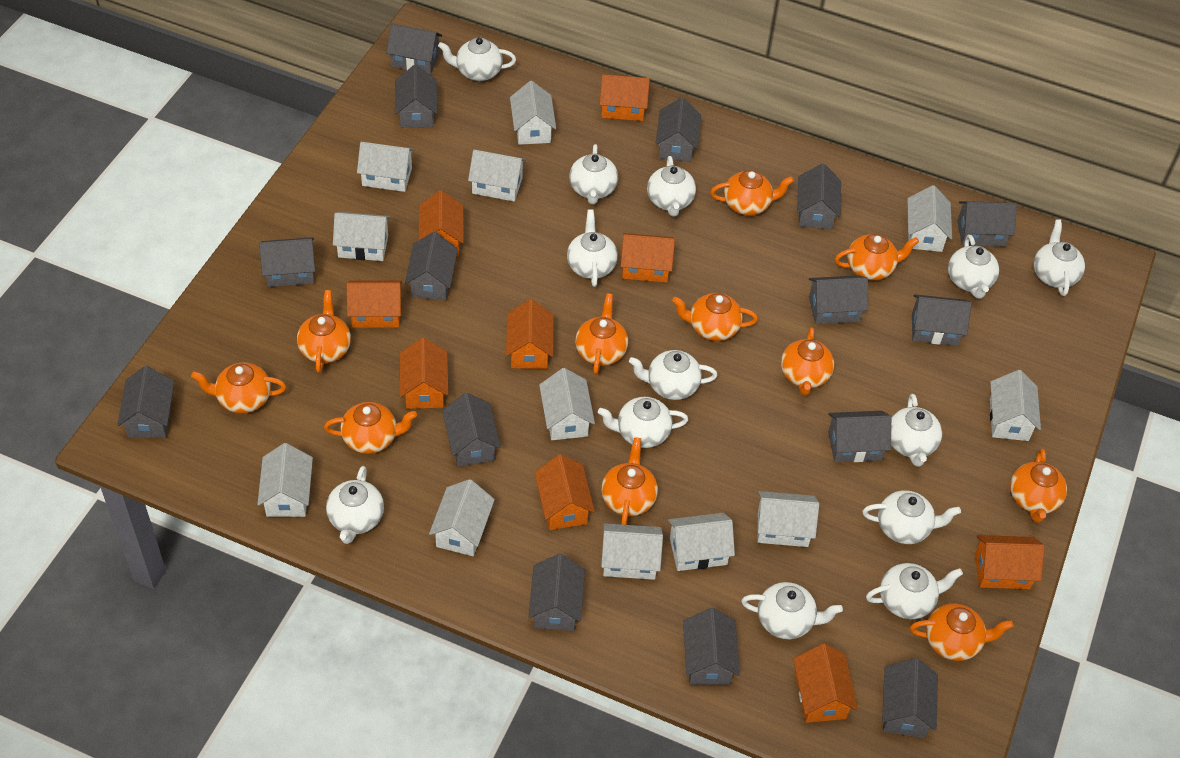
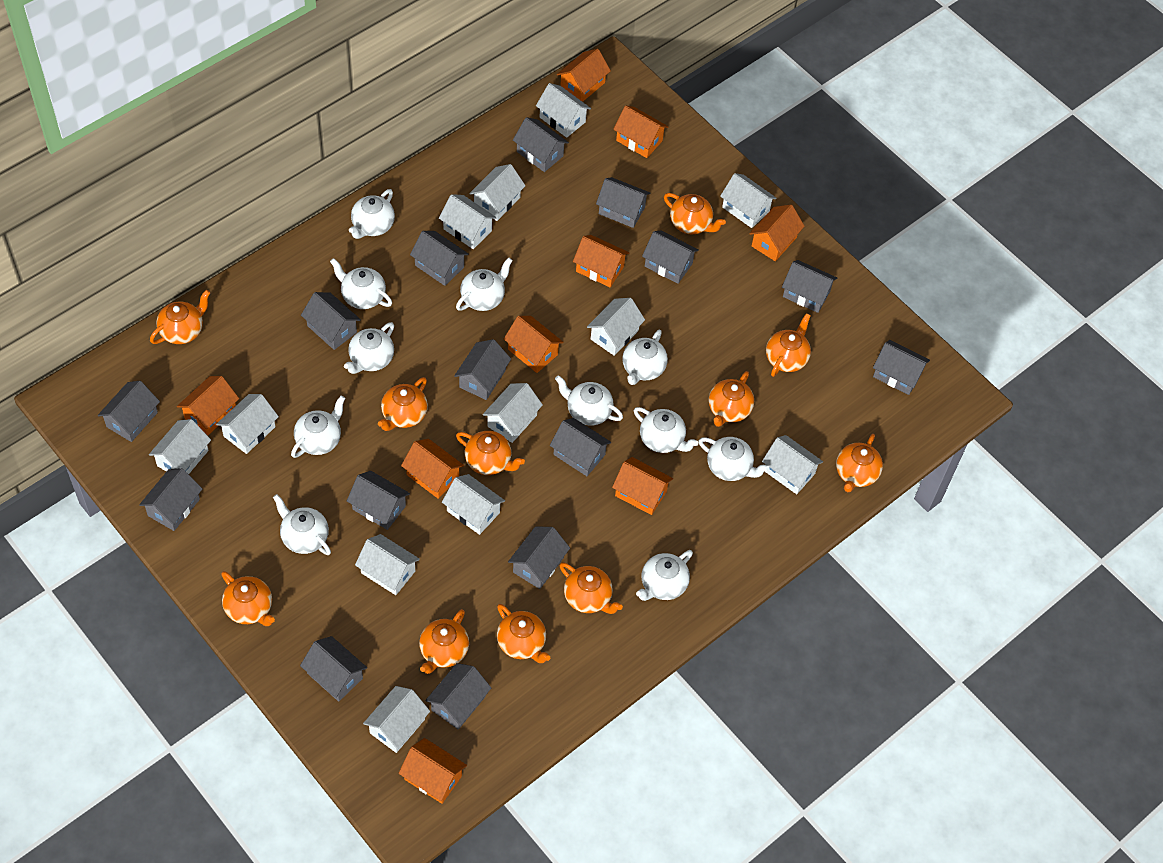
white teapot: [326,466,384,544] [438,38,516,81] [567,209,618,287] [569,144,618,204] [598,397,688,448] [629,350,718,400] [647,156,696,217] [741,582,843,639] [862,490,961,544] [866,563,963,619] [891,394,942,467] [948,235,999,299] [1034,220,1085,296] = 13 -> [273,494,331,555] [291,396,345,458] [330,258,392,309] [344,322,394,374] [349,189,395,239] [456,258,513,311] [555,375,623,426] [622,330,668,385] [634,407,699,453] [636,550,693,601] [699,437,770,481] = 11

